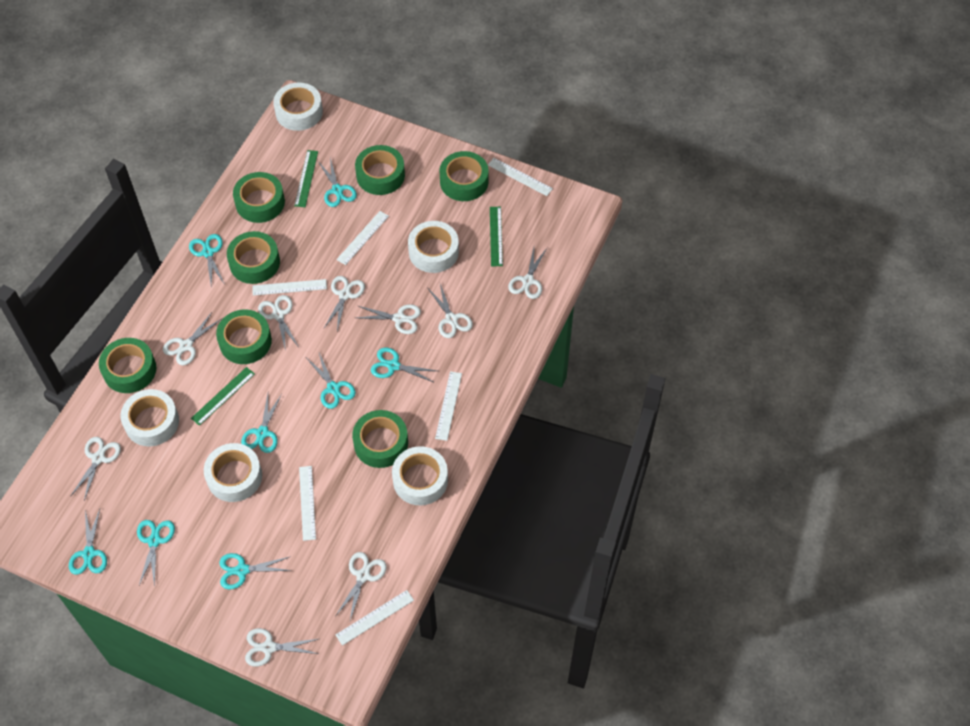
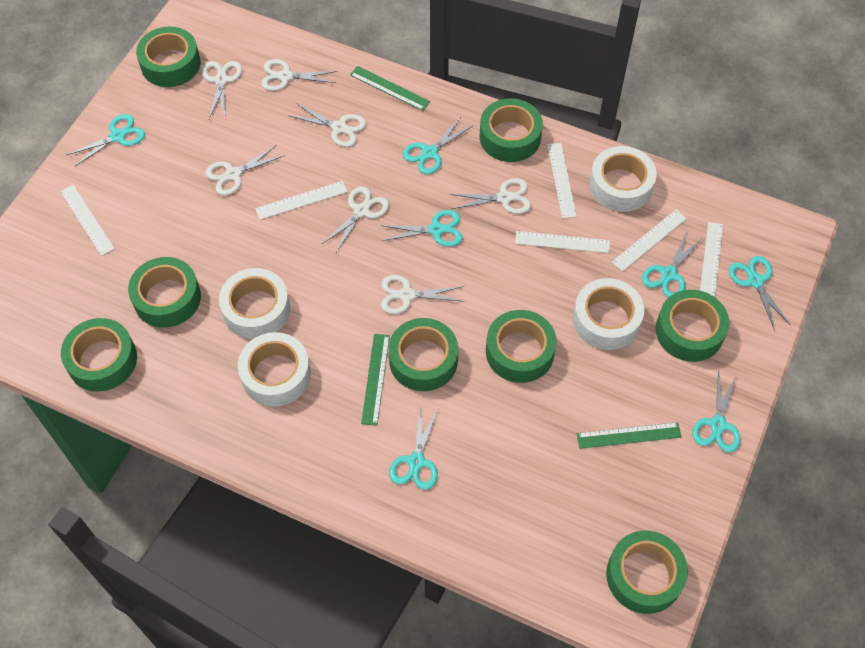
green tape: [99,338,156,393] [216,309,272,364] [227,231,280,284] [233,172,285,223] [352,410,408,468] [355,145,405,195] [439,151,489,201] = 7 -> [61,318,137,392] [128,257,201,328] [136,27,201,87] [388,318,458,391] [480,98,543,162] [486,310,557,383] [606,531,688,614] [656,290,729,362] = 8
turquoise scissors: [69,509,107,575] [137,520,175,587] [189,234,225,285] [219,553,292,590] [241,394,282,453] [307,353,356,409] [318,158,357,207] [371,347,437,383] = 8 -> [67,114,145,167] [380,210,463,247] [389,404,439,490] [403,119,472,174] [642,232,702,298] [692,369,741,452] [728,256,791,330] = 7
white scissors: [70,437,121,501] [163,312,221,365] [245,628,318,667] [258,295,299,352] [324,276,365,331] [336,552,387,620] [356,304,421,334] [429,284,473,338] [508,248,547,299] = 9 -> [202,61,242,120] [205,145,285,195] [261,59,338,91] [290,103,366,147] [322,187,389,252] [381,275,465,314] [449,178,531,214] = 7
white tape: [121,389,179,446] [204,443,262,502] [273,82,323,131] [392,446,448,505] [408,221,459,273] = 5 -> [219,268,290,339] [238,332,311,406] [573,278,644,350] [589,146,657,212] = 4

